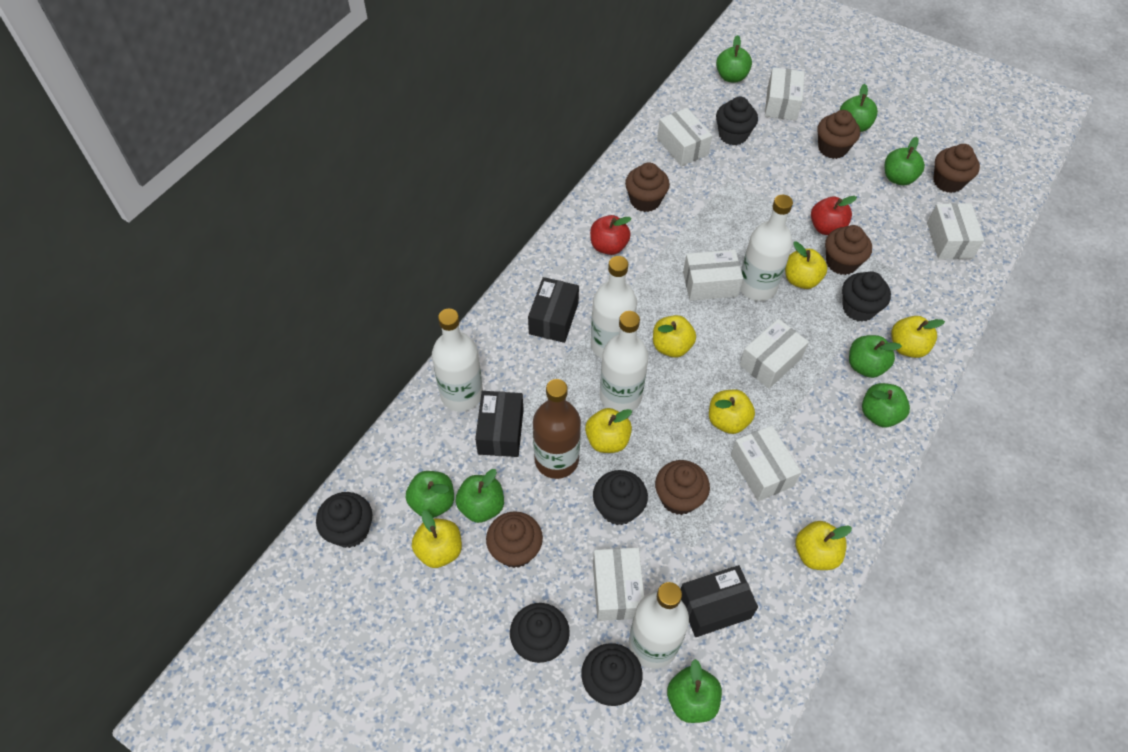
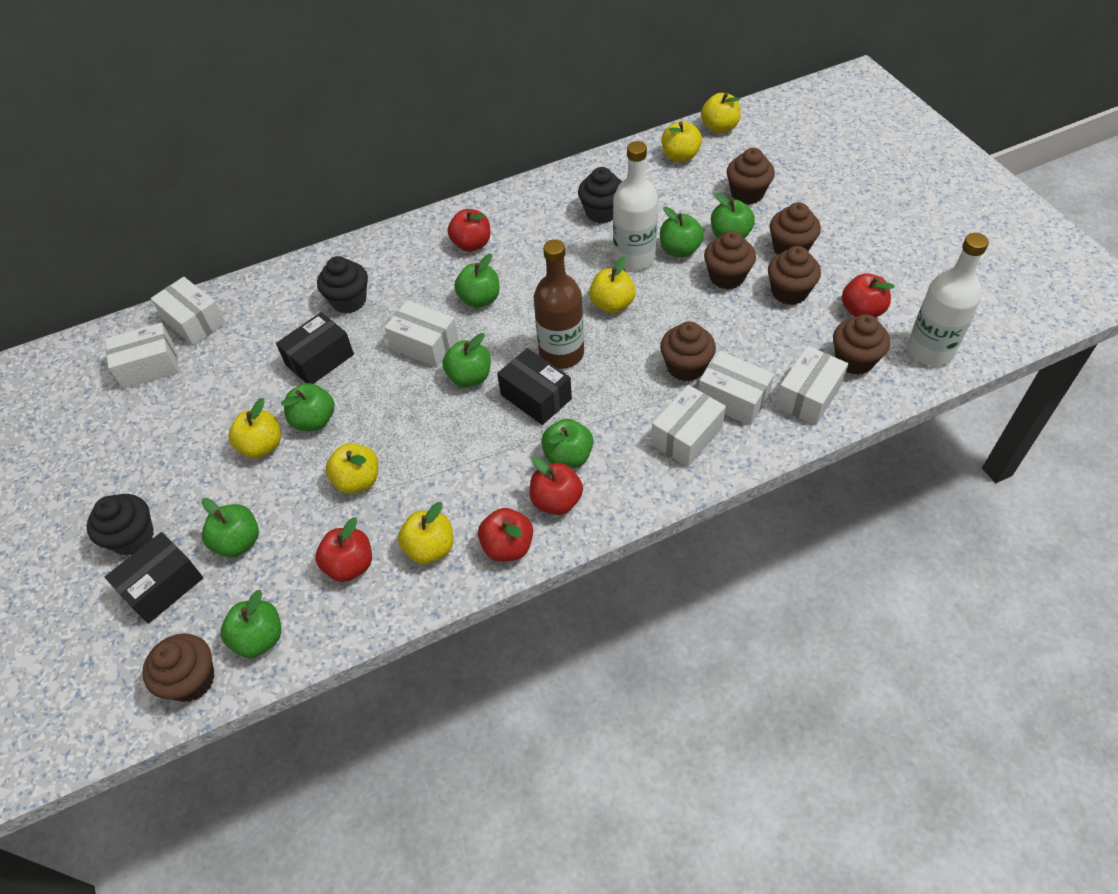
black cupcake: [316,492,372,548] [510,603,570,663] [581,643,643,706] [593,470,648,525] [716,97,758,145] [842,271,891,322] = 6 -> [87,494,154,556] [317,256,368,313] [578,167,622,223] = 3
brown cupcake: [486,511,543,568] [625,163,670,212] [655,460,710,515] [817,110,860,159] [825,225,872,275] [933,144,980,193] = 6 -> [142,633,215,702] [660,322,716,382] [704,231,756,289] [727,148,775,204] [768,246,821,305] [770,202,821,255] [833,314,890,375] = 7
red apple: [590,215,632,255] [811,196,857,235] = 2 -> [315,517,372,582] [448,209,491,252] [478,508,533,562] [530,457,583,515] [842,273,895,317] = 5
white bottle: [432,309,483,412] [591,256,637,359] [599,311,648,412] [629,582,689,669] [740,195,793,301] = 5 -> [613,141,658,270] [907,233,989,366] = 2
white box: [593,548,644,621] [657,108,712,166] [683,250,743,301] [731,426,801,501] [740,319,809,389] [765,67,805,120] [927,203,984,259] = 7 -> [105,323,179,389] [151,277,226,346] [384,300,459,368] [651,385,726,467] [698,351,774,426] [775,346,848,425] = 6
yellow apple: [412,510,462,568] [585,408,632,453] [653,315,696,357] [709,389,755,434] [785,242,827,289] [795,521,852,570] [891,316,945,358] = 7 -> [228,398,281,459] [326,443,378,494] [398,502,453,564] [589,256,636,313] [661,121,702,162] [701,92,741,133] = 6

